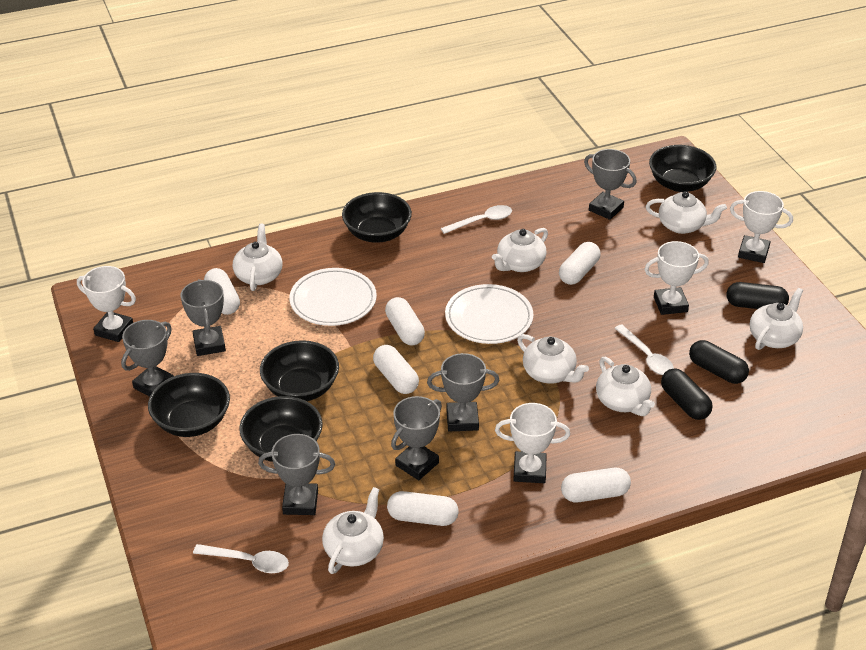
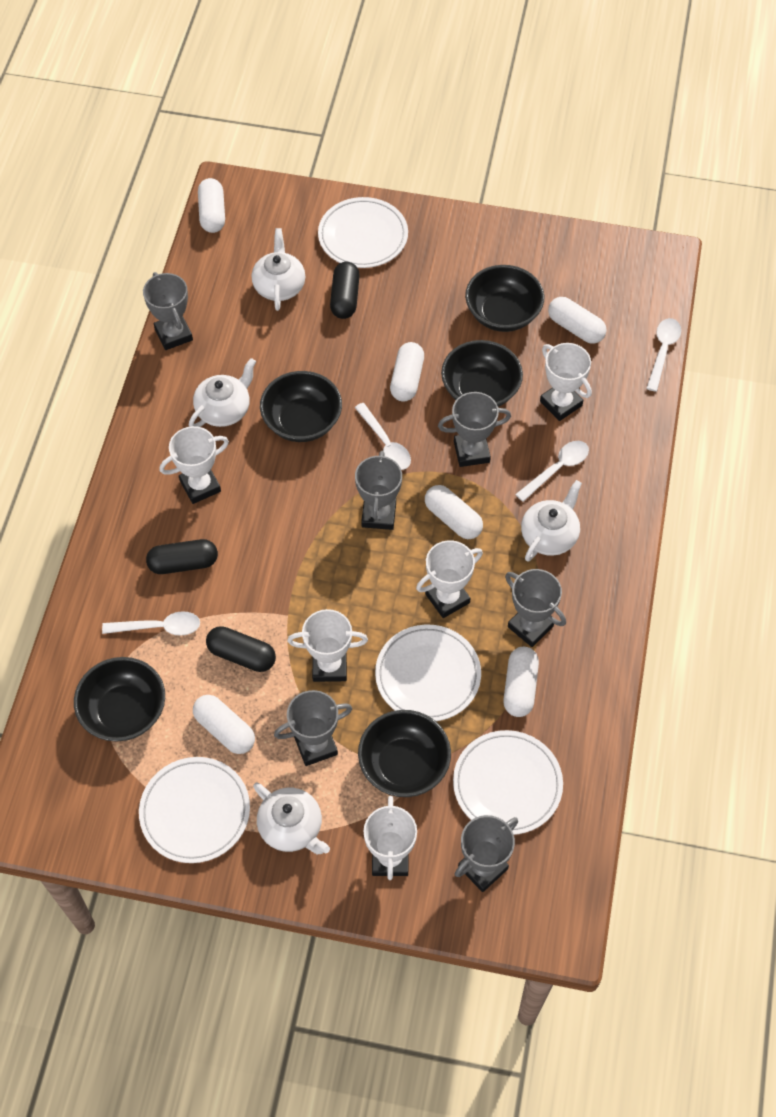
white plate: [289,268,377,326] [445,284,534,344] = 2 -> [139,757,250,863] [318,197,408,268] [375,624,481,721] [453,730,563,835] = 4
white spoon: [193,544,289,573] [440,205,512,234] [614,324,674,375] = 3 -> [102,611,200,636] [355,403,411,470] [515,441,589,502] [646,318,681,392] = 4
white teapot: [233,224,282,291] [322,487,384,574] [492,228,548,272] [517,334,589,384] [596,357,655,416] [646,191,727,234] [750,288,803,350] = 7 -> [189,358,256,427] [252,228,305,311] [253,782,330,854] [521,480,582,562] = 4
white trophy: [77,266,136,342] [495,403,570,483] [644,241,709,315] [730,191,793,263] = 4 -> [159,426,229,504] [287,609,368,682] [363,796,417,880] [416,540,483,618] [540,343,592,421] = 5

